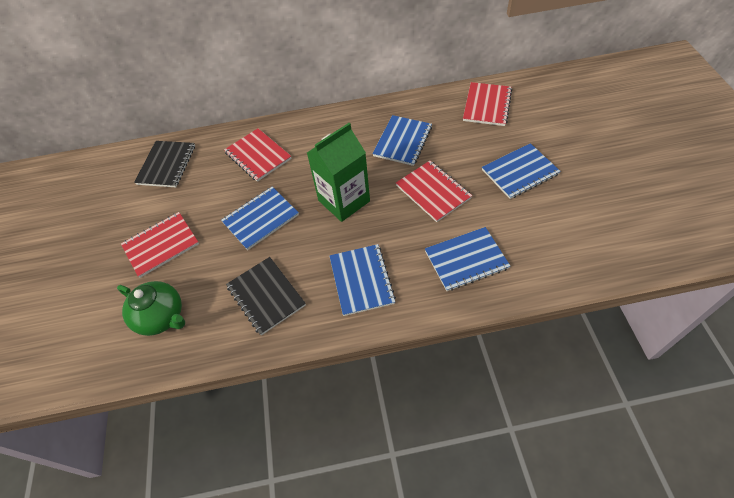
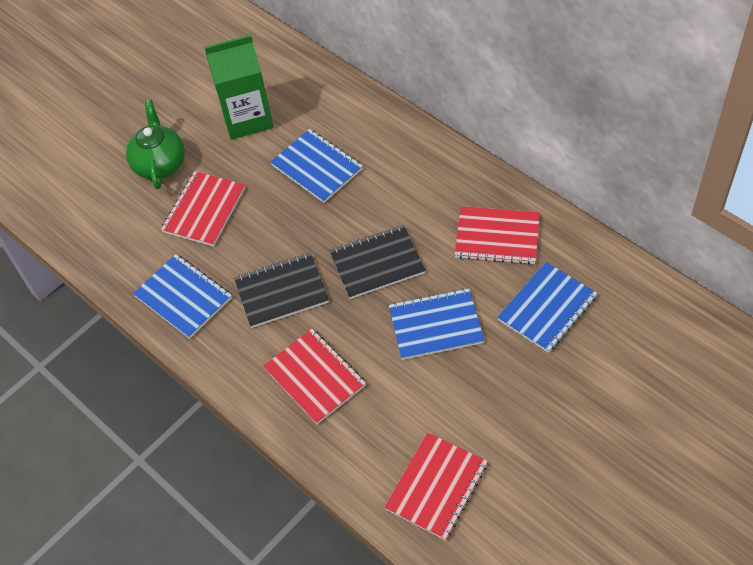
blue notebook: [221,187,299,250] [329,244,396,316] [372,115,432,166] [425,227,510,291] [482,143,561,199] = 5 -> [133,254,232,339] [270,129,363,203] [389,288,484,360] [497,262,597,353] = 4

